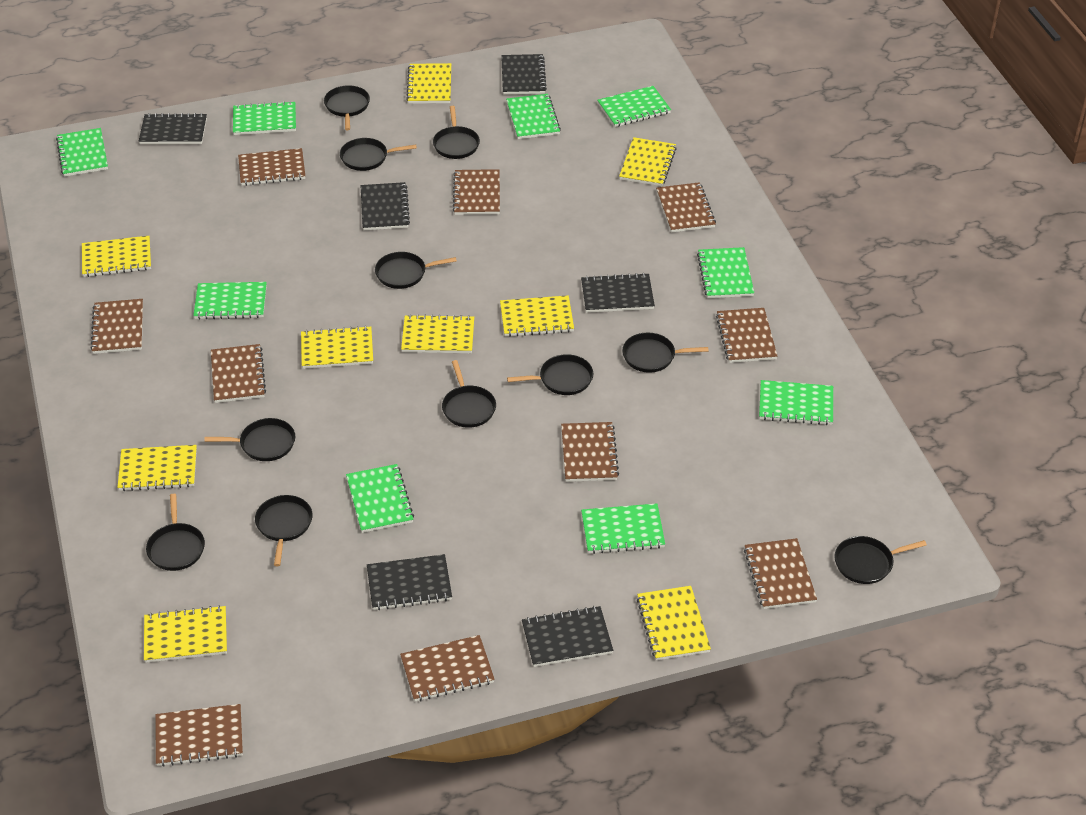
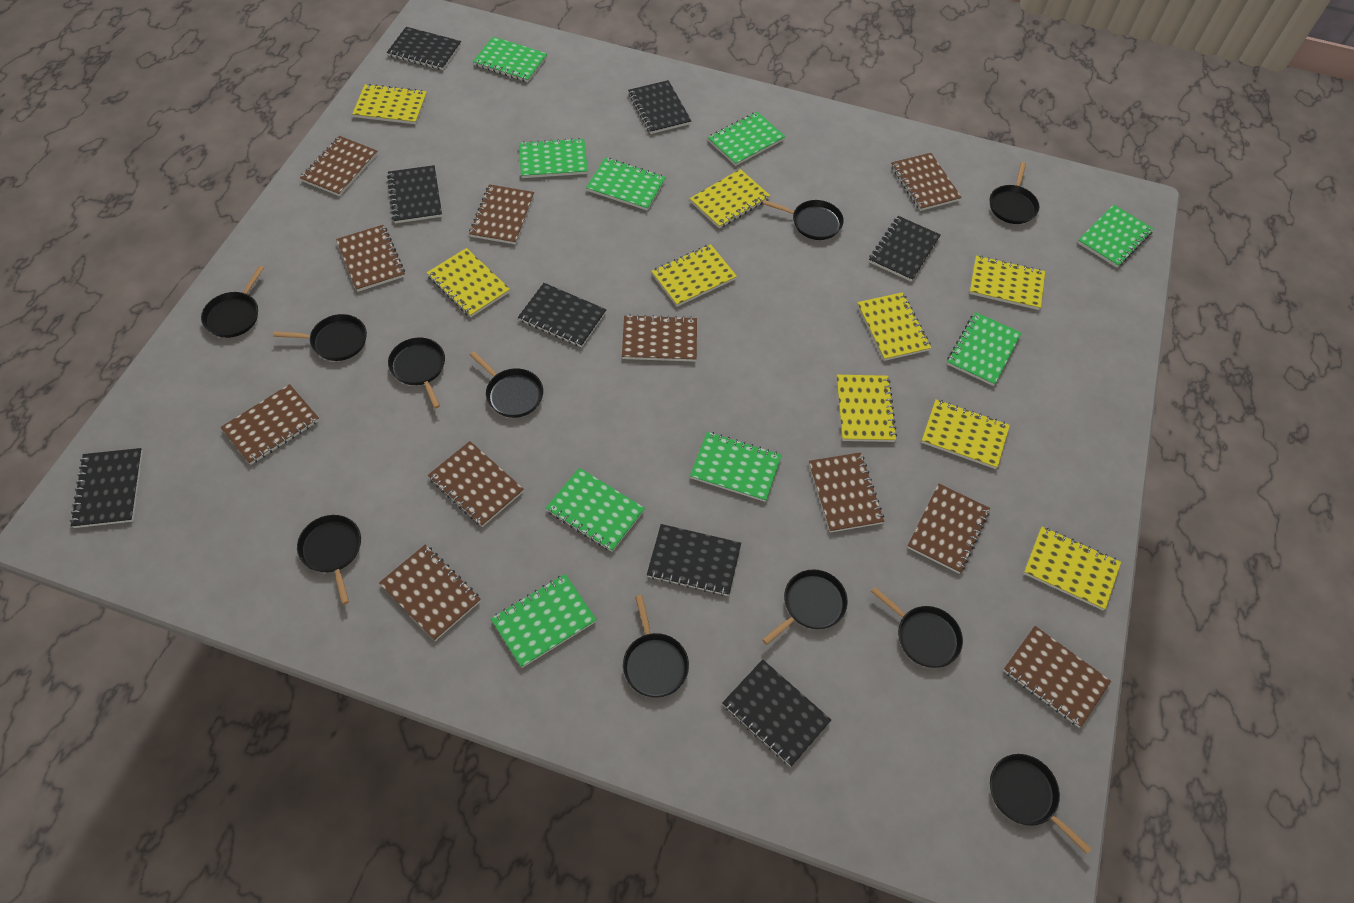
black notebook: [139,113,207,144] [361,182,410,230] [367,554,452,610] [501,54,547,95] [522,606,613,667] [581,273,655,313] = 6 -> [70,448,143,528] [387,27,461,70] [387,165,442,223] [518,283,607,347] [628,80,691,134] [647,524,741,596] [722,659,831,767] [869,216,941,282] = 8
brown notebook: [90,299,143,354] [155,704,243,767] [211,344,266,403] [238,148,305,186] [400,635,495,702] [453,169,500,215] [561,422,619,482] [656,182,716,233] [716,308,777,363] [744,538,817,609] = 10 -> [220,384,320,465] [300,136,378,196] [336,225,405,292] [379,544,481,641] [428,441,524,527] [469,184,534,245] [622,314,697,362] [809,452,884,533] [891,153,962,211] [907,483,990,574] [1003,626,1111,727] = 11

